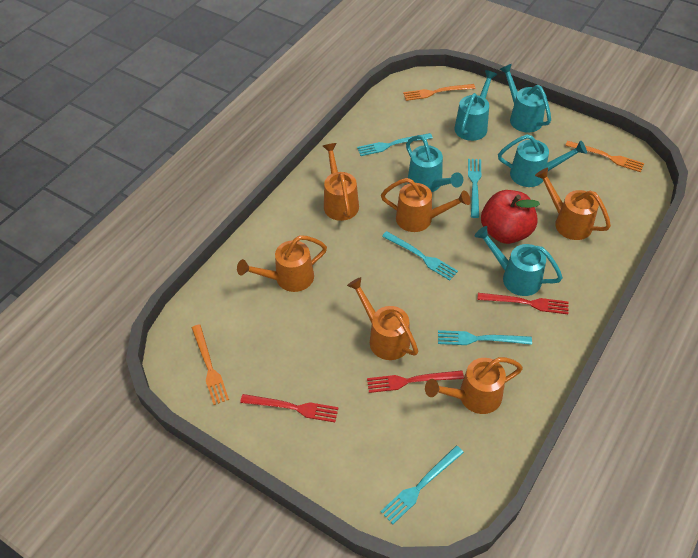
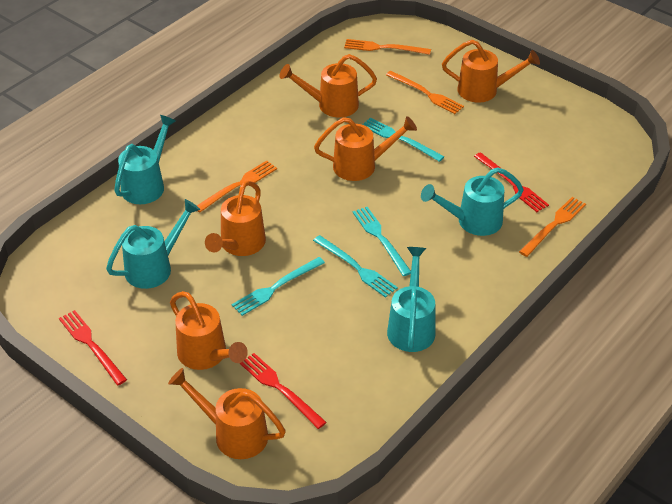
orange fork: [192,324,229,405] [403,84,475,101] [565,141,644,172] = 3 -> [197,160,277,212] [344,39,431,55] [386,71,464,114] [519,197,586,257] = 4
red apple: [481,190,540,244] = 1 -> none = 0
turquoise fork: [357,133,433,156] [380,446,464,524] [382,231,458,281] [438,330,532,345] [468,159,481,218] = 5 -> [232,257,325,316] [313,235,398,298] [353,207,411,276] [362,117,445,162] = 4
turquoise watering can: [406,135,463,192] [454,70,497,141] [475,226,563,296] [498,135,587,187] [499,64,551,132] = 5 -> [106,199,200,289] [114,115,176,204] [387,247,435,352] [421,167,524,236] = 4

